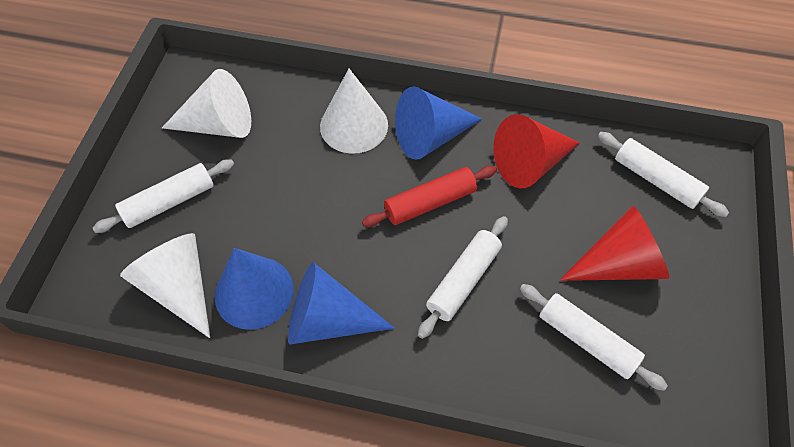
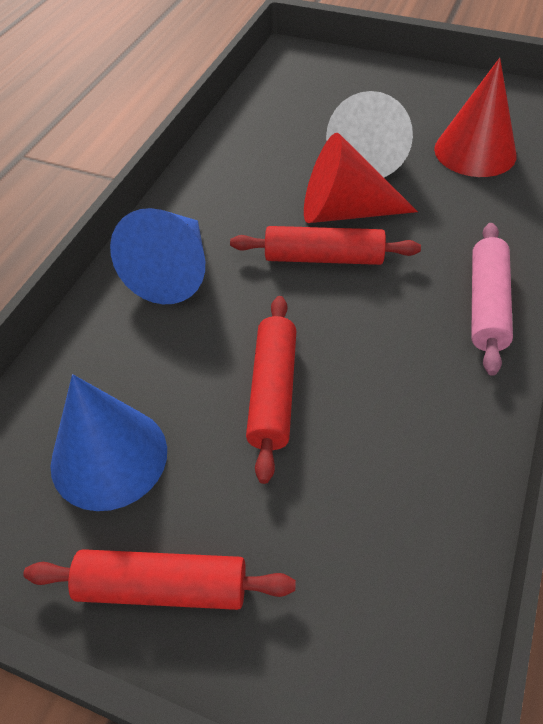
blue cone: [215,248,294,330] [288,262,395,344] [395,86,482,160] = 3 -> [50,374,167,511] [110,208,205,304] = 2
pink rolling pin: none = 0 -> [471,223,513,376] = 1
red rolling pin: [362,166,497,227] = 1 -> [23,549,296,610] [230,226,421,265] [246,296,296,484] = 3
white cone: [120,233,210,338] [162,69,251,138] [320,69,388,154] = 3 -> [326,91,413,177] = 1
white rolling pin: [93,159,234,233] [418,216,508,339] [520,284,668,391] [598,132,729,217] = 4 -> none = 0

